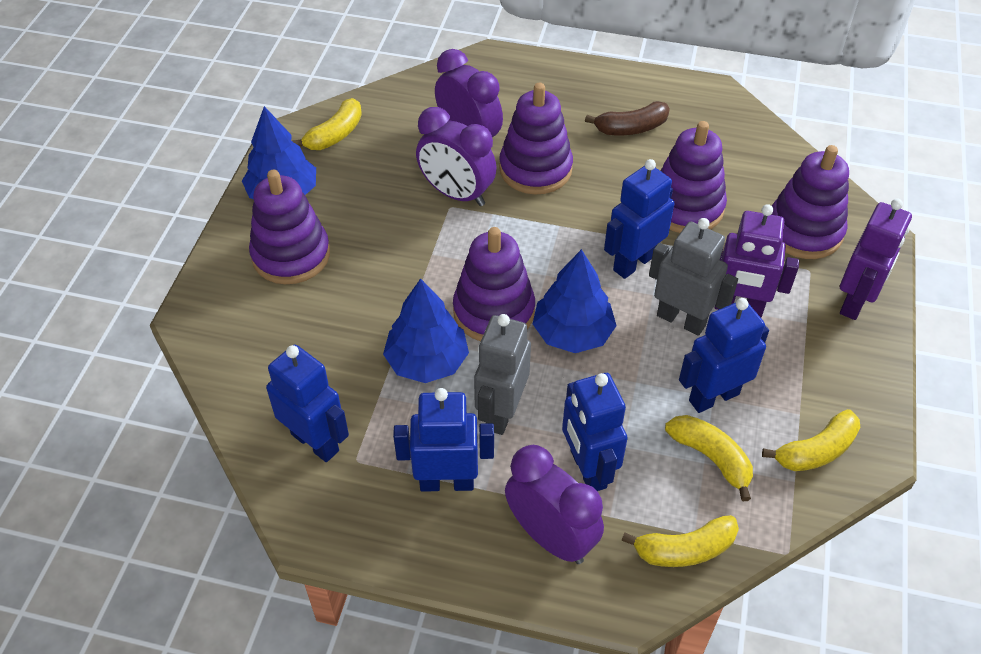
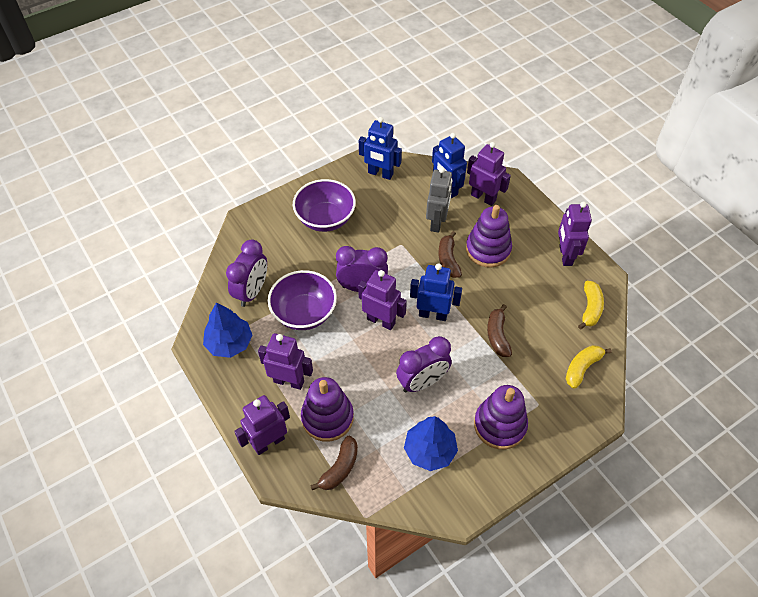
blue robot: [266,345,349,462] [393,388,494,492] [562,373,628,491] [604,159,674,279] [679,298,769,413] = 5 -> [359,117,402,180] [410,263,462,321] [432,133,467,198] = 3
blue tree: [242,106,316,199] [383,278,469,383] [533,249,617,353] = 3 -> [203,302,253,358] [404,416,458,471] = 2
brown banana: [585,101,670,135] = 1 -> [310,436,358,490] [438,231,462,278] [487,304,512,357] = 3
grey robot: [474,314,531,435] [649,218,738,336] = 2 -> [426,167,452,233] = 1
purple bowl: none = 0 -> [268,270,337,330] [293,179,356,232] = 2
purple robot: [714,204,799,317] [840,199,912,320] = 2 -> [234,395,290,455] [258,333,313,390] [358,270,407,330] [467,142,511,206] [558,201,592,266] = 5
purple stacking toy: [249,170,330,284] [453,227,535,341] [499,83,573,195] [661,121,727,233] [771,145,849,259] = 5 -> [301,377,354,442] [466,205,512,268] [474,385,528,449] = 3
yellow banana: [292,98,362,150] [621,515,739,567] [665,415,753,501] [762,409,861,471] = 4 -> [566,345,612,389] [578,281,604,330] = 2

